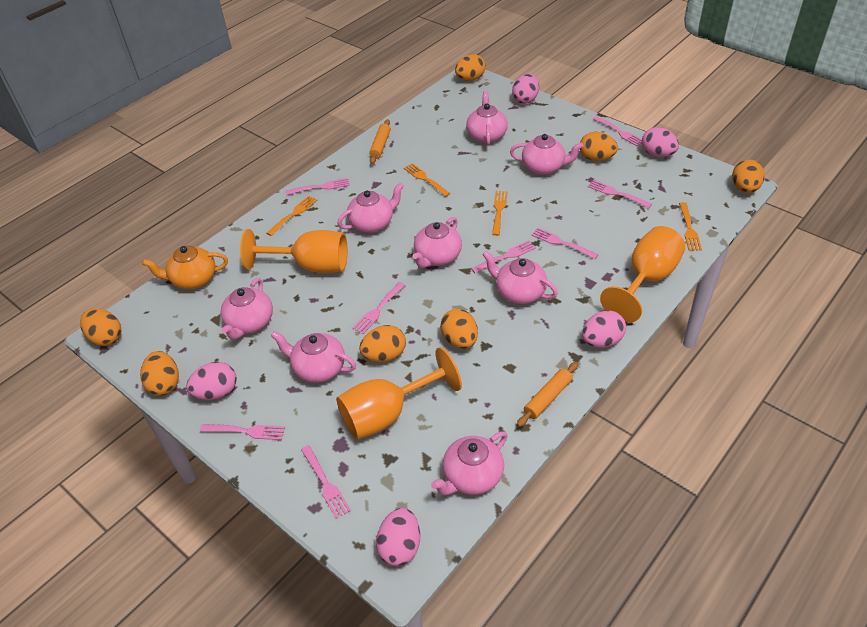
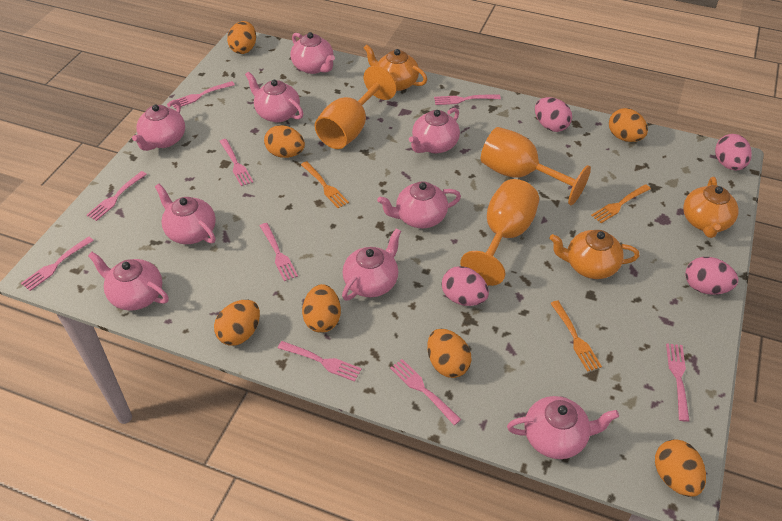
orange fork: [267,196,317,236] [404,163,450,197] [492,191,508,236] [679,202,702,251] = 4 -> [301,161,349,208] [550,301,602,372] [591,184,651,223] = 3
orange rolling pin: [369,119,391,164] [517,362,578,427] = 2 -> none = 0
orange teapot: [142,245,228,289] = 1 -> [364,45,427,91] [549,230,639,279] [683,177,739,238] = 3
pink egg: [186,362,237,400] [376,508,420,566] [512,74,539,104] [582,310,626,348] [642,127,679,157] = 5 -> [442,266,489,306] [535,97,572,132] [685,257,738,295] [715,134,752,170] = 4
pink fork: [200,424,285,440] [285,178,350,195] [301,445,351,519] [353,282,405,334] [471,240,536,273] [531,228,598,259] [588,180,652,208] [593,116,642,146] = 8 -> [21,236,94,291] [87,171,147,221] [173,81,235,109] [219,139,253,186] [260,223,298,281] [278,341,362,382] [390,359,461,425] [434,94,501,105] [666,343,689,422] = 9
pink teapot: [221,278,273,340] [271,331,356,383] [338,183,404,233] [413,217,462,268] [431,431,507,495] [466,91,508,146] [482,251,558,304] [510,134,584,175] = 8 -> [88,252,169,311] [132,100,185,151] [155,184,216,244] [245,72,304,123] [290,32,335,74] [342,228,401,300] [377,182,461,228] [409,108,460,153] [507,396,619,459] = 9

